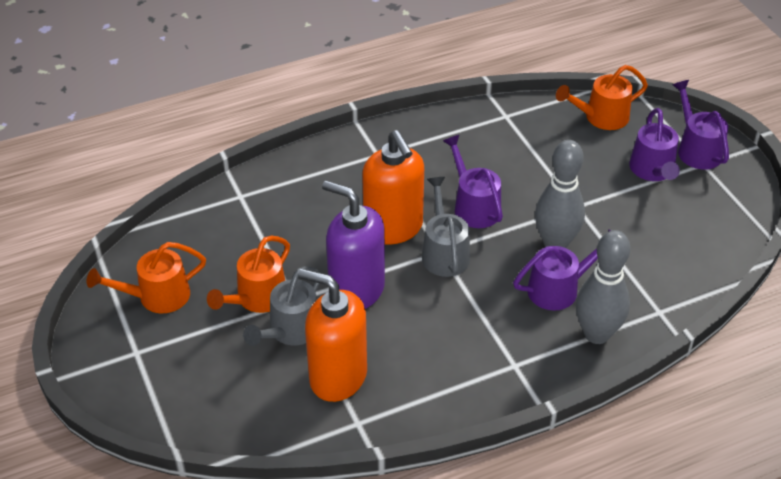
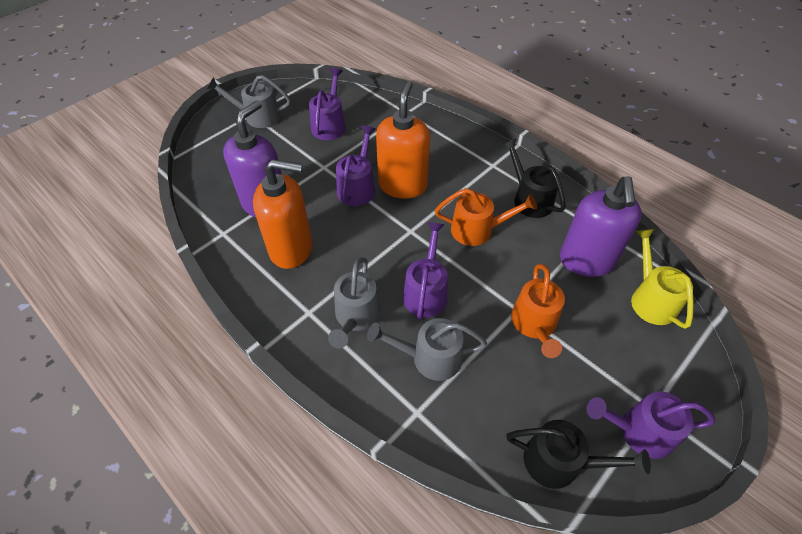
black watering can: none = 0 -> [503,138,566,218] [506,420,651,489] = 2
grey bowling pin: [535,140,585,248] [576,230,631,344] = 2 -> none = 0
grey watering can: [243,266,321,346] [422,177,470,277] = 2 -> [207,75,291,128] [328,257,381,349] [367,318,487,381] = 3
orange watering can: [87,242,206,313] [207,236,290,313] [556,65,648,130] = 3 -> [435,188,537,246] [511,264,565,358] = 2
purple soap dispenser: [322,181,385,309] = 1 -> [223,100,282,217] [560,176,642,277] = 2
yellow watering can: none = 0 -> [631,229,694,329] = 1

